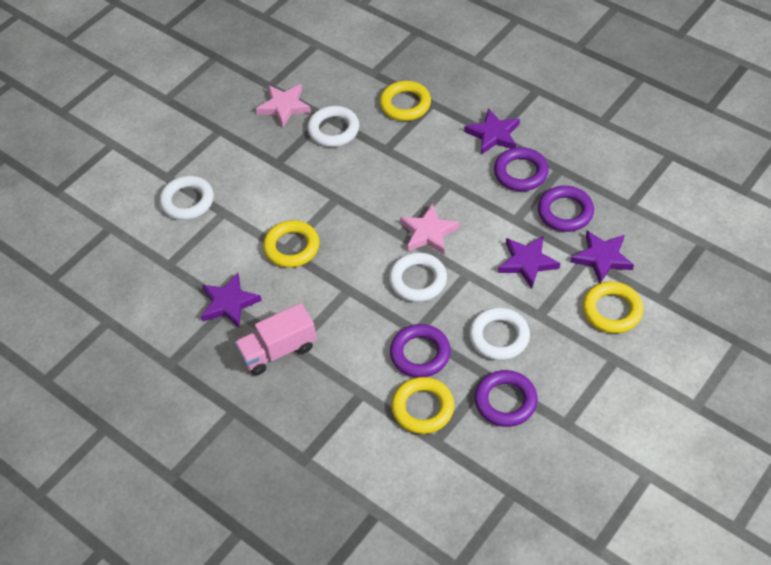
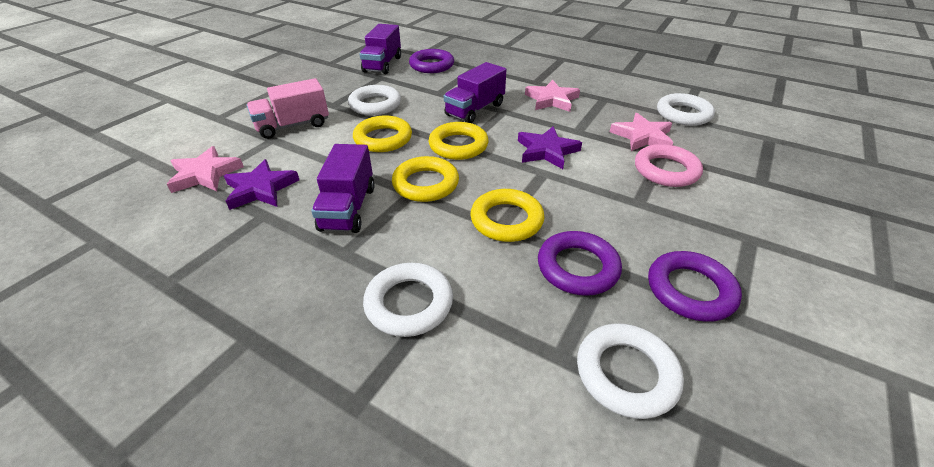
pink ring: none = 0 -> [635,144,703,187] = 1
pink star: [256,84,311,127] [400,203,460,254] = 2 -> [167,146,244,193] [525,80,580,112] [610,113,674,151] = 3
purple ring: [390,324,451,377] [475,370,538,427] [494,147,549,191] [538,186,594,232] = 4 -> [409,49,454,73] [538,231,622,296] [648,251,742,322] = 3
purple star: [201,273,262,328] [465,108,520,155] [498,235,560,289] [571,231,634,284] = 4 -> [224,159,299,210] [518,126,582,169] = 2
purple truck: none = 0 -> [311,144,375,233] [360,24,401,74] [444,62,506,123] = 3

